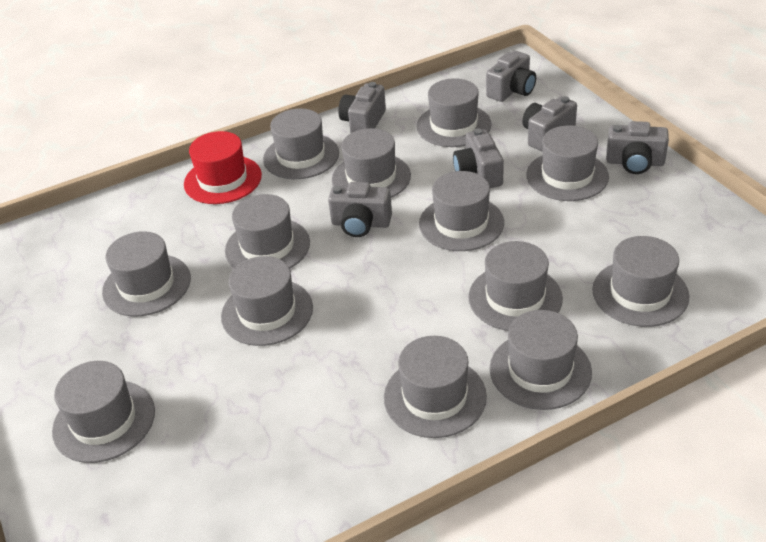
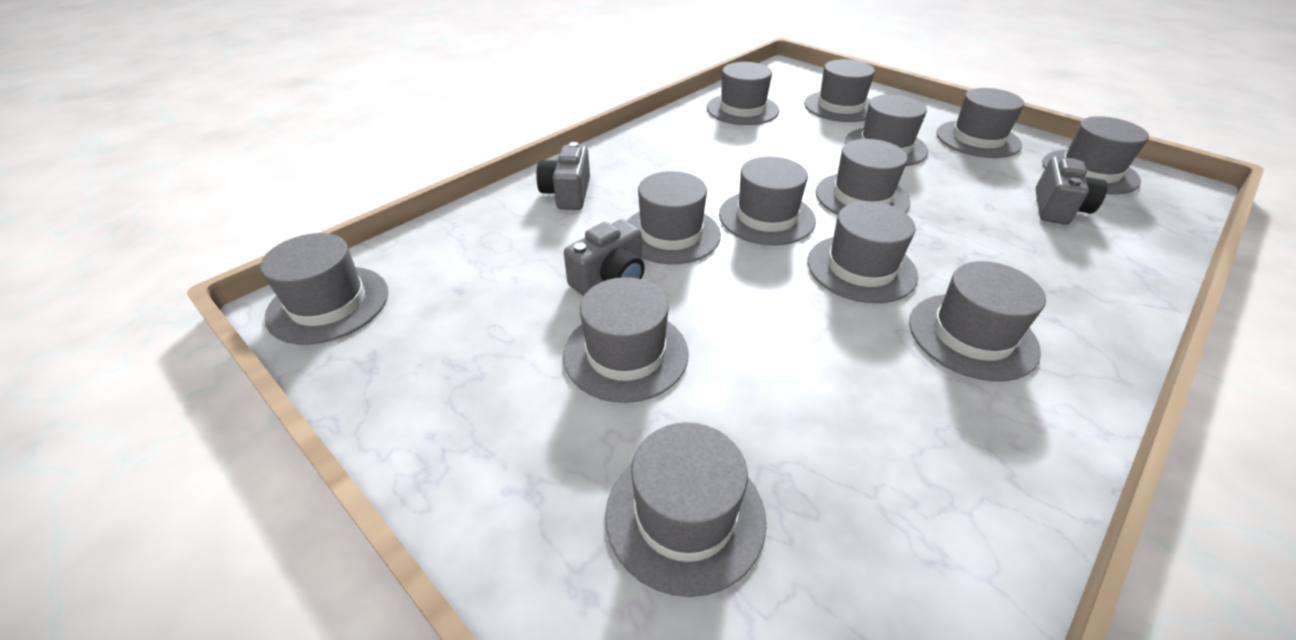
grey camera: [328,182,392,237] [338,82,386,133] [453,128,504,188] [486,51,536,102] [522,96,577,152] [606,121,669,174] = 6 -> [537,142,590,210] [564,219,645,296] [1036,156,1108,225] = 3
red hat: [184,131,262,204] = 1 -> none = 0

